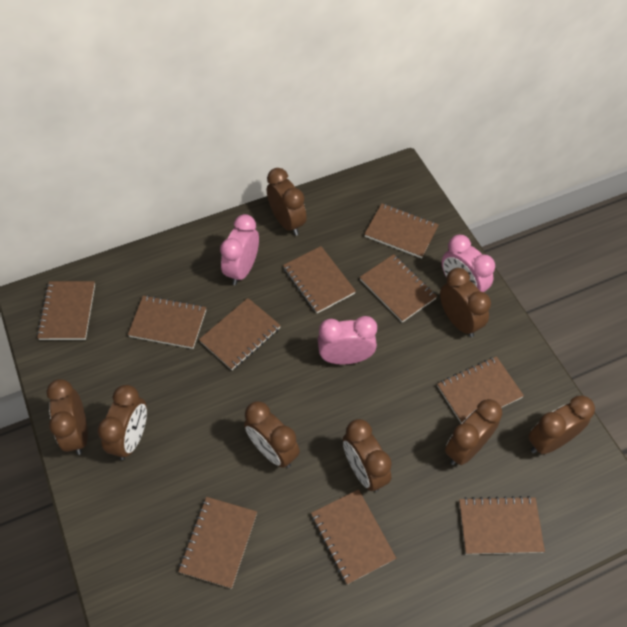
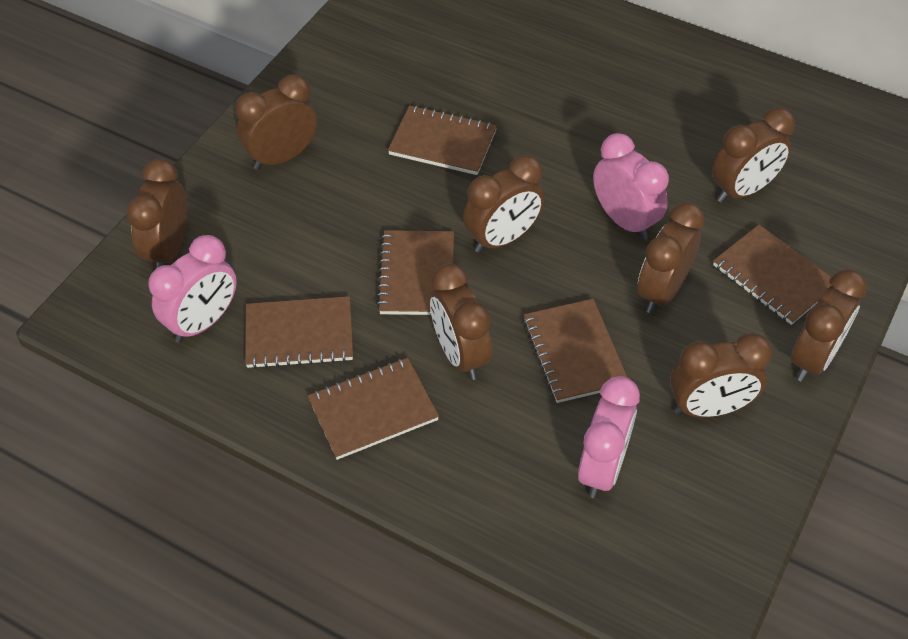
brown notebook: [37,281,95,340] [128,295,206,349] [178,497,257,589] [199,298,281,370] [283,246,356,313] [311,489,396,585] [360,254,437,323] [364,203,439,258] [437,356,524,423] [459,496,545,554] = 10 -> [245,296,353,369] [308,358,439,460] [377,230,454,315] [388,105,497,175] [524,299,628,403] [713,224,832,325] = 6

